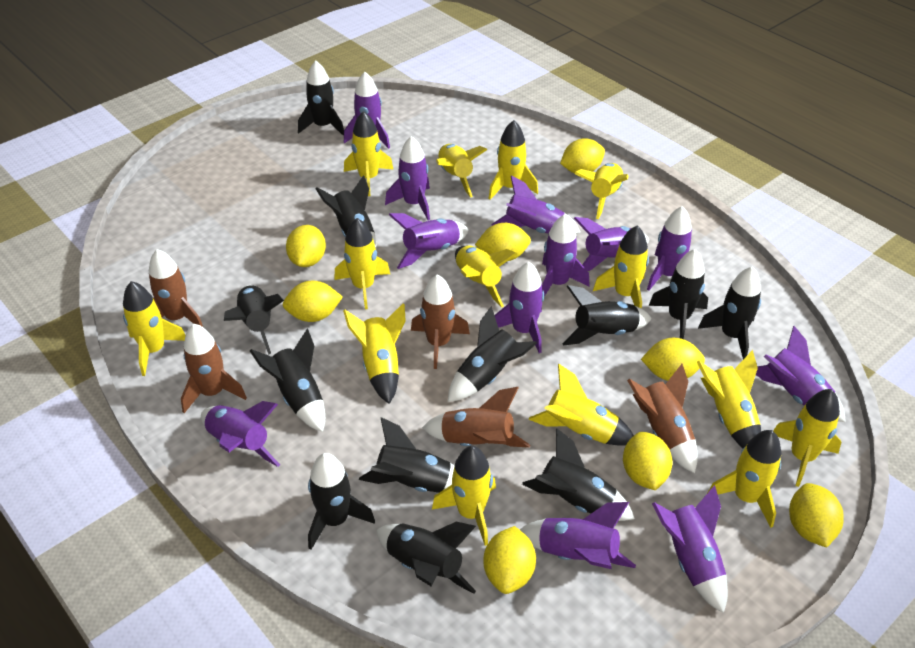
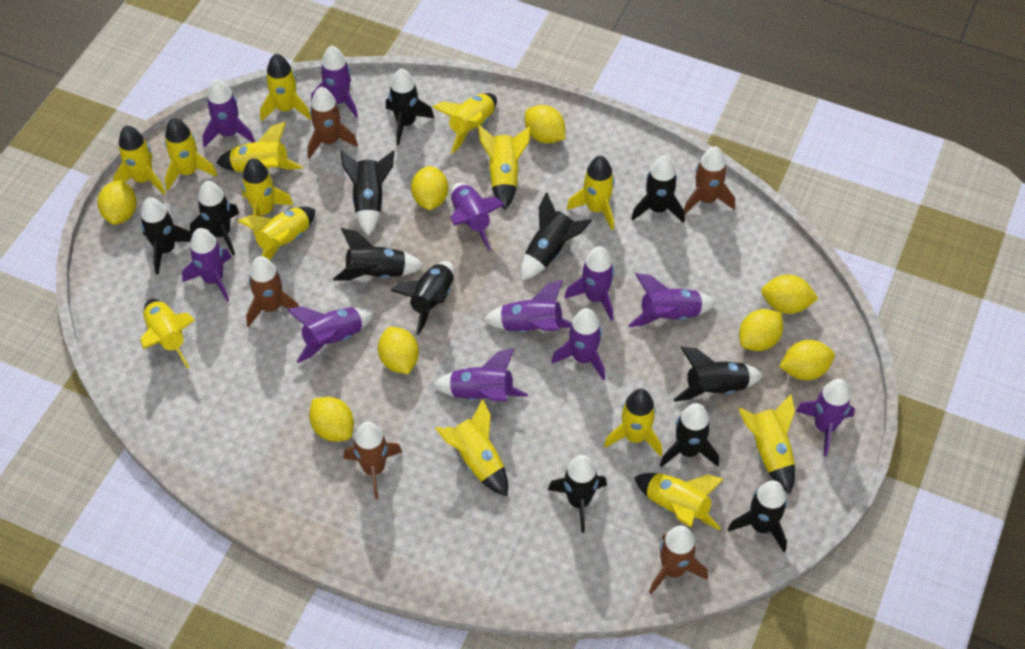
purple rocket: [201,401,280,467] [344,72,390,149] [385,136,430,220] [389,213,469,269] [491,175,580,234] [495,262,544,353] [520,502,636,569] [542,214,590,297] [574,217,649,271] [647,206,692,291] [652,485,728,613] [756,326,846,422] = 12 -> [182,228,232,302] [202,79,255,148] [287,306,374,363] [311,46,358,118] [433,348,528,402] [451,183,504,250] [483,280,572,333] [551,308,605,380] [565,246,615,321] [628,273,716,327] [795,379,855,456] = 11

